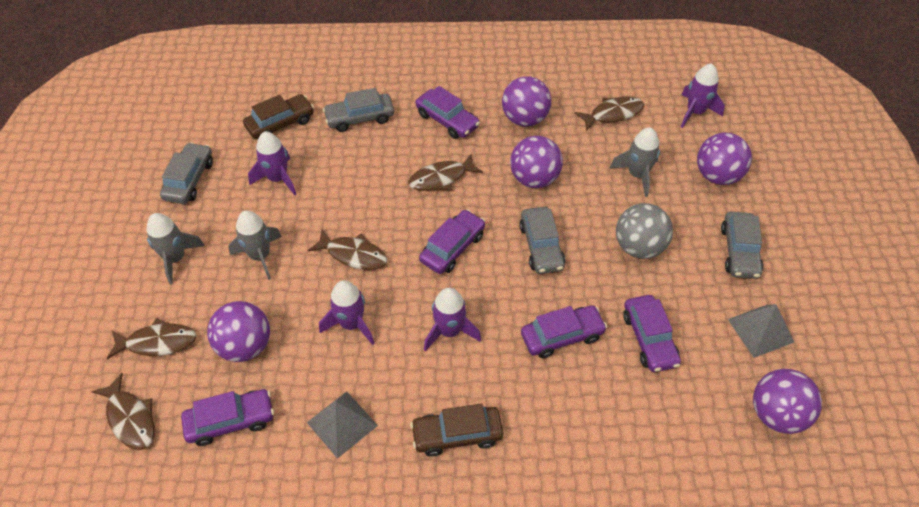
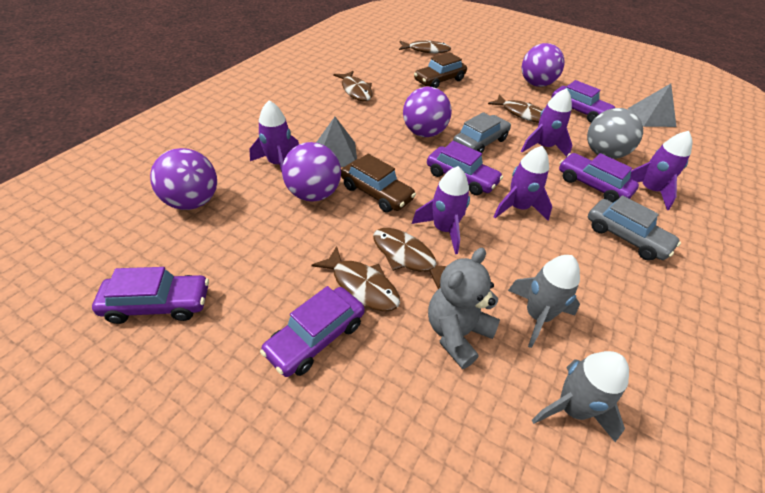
grey car: [160,142,213,204] [323,88,394,132] [519,207,565,274] [721,212,763,279] = 4 -> [453,112,511,153] [588,195,681,261] = 2
grey rocket: [146,213,205,285] [228,210,282,280] [609,127,660,197] = 3 -> [508,255,580,348] [532,351,629,442] = 2
grey teddy bear: none = 0 -> [428,248,500,369] = 1
purple ball: [207,301,270,362] [502,76,551,127] [510,136,563,188] [697,133,752,185] [753,369,822,434] = 5 -> [150,148,217,210] [282,142,341,202] [403,87,452,137] [522,43,564,87] = 4
purple rocket: [248,131,297,195] [319,280,375,345] [424,288,481,351] [681,63,725,128] = 4 -> [249,100,299,172] [412,166,470,254] [493,146,552,220] [521,88,572,157] [630,131,692,210] = 5

